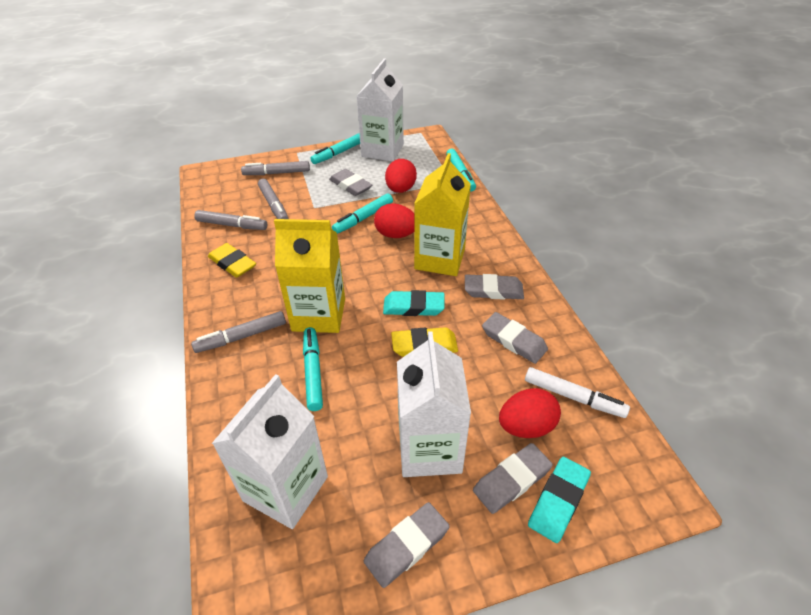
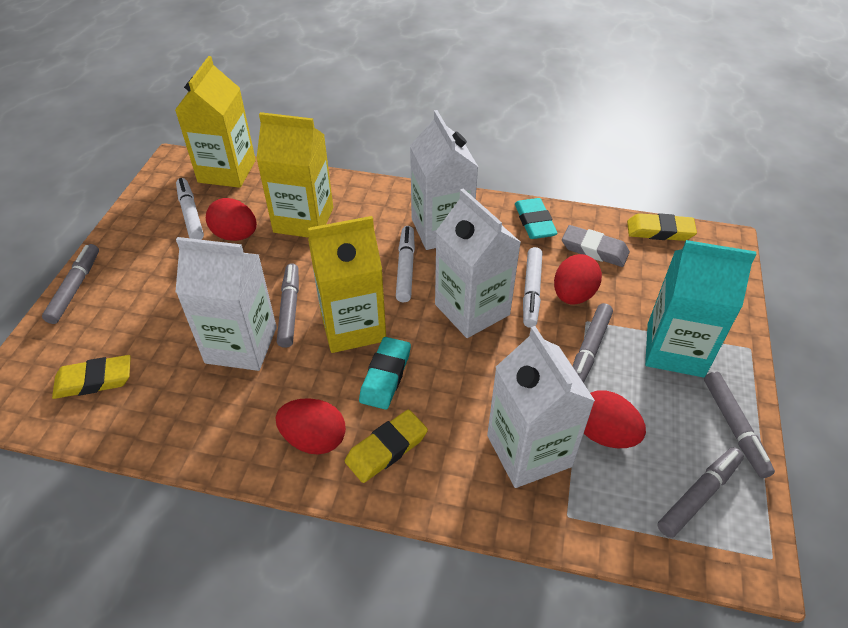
grey eraser: [329,169,372,196] [364,502,450,588] [465,274,524,300] [473,443,553,514] [482,312,548,364] = 5 -> [562,225,630,267] = 1
grey marker: [191,311,286,353] [194,210,267,230] [241,161,310,175] [258,179,289,219] = 4 -> [42,244,99,324] [277,263,299,348] [572,303,613,383] [657,447,744,538] [704,371,775,478] = 5
red egg: [374,203,414,238] [385,159,417,193] [499,388,561,438] = 3 -> [206,198,257,241] [276,398,346,455] [554,254,602,305] [584,390,646,448] = 4
turquoise carton: none = 0 -> [645,240,756,378] = 1
turquoise marker: [303,327,323,411] [310,133,360,164] [332,194,393,234] [446,149,476,191] = 4 -> none = 0
white carton: [212,374,328,529] [356,58,404,161] [397,331,471,477] = 3 -> [175,237,277,371] [410,110,478,250] [435,189,521,338] [487,326,595,488] = 4
white marker: [525,367,630,418] = 1 -> [176,178,204,240] [396,226,415,302] [523,247,542,328] = 3
yellow carton: [274,219,345,333] [414,153,471,276] = 2 -> [175,56,256,188] [256,112,333,238] [308,216,386,353] = 3
yellow eraser: [208,243,256,278] [391,327,458,357] = 2 -> [52,355,131,399] [345,409,428,483] [627,213,697,241] = 3

